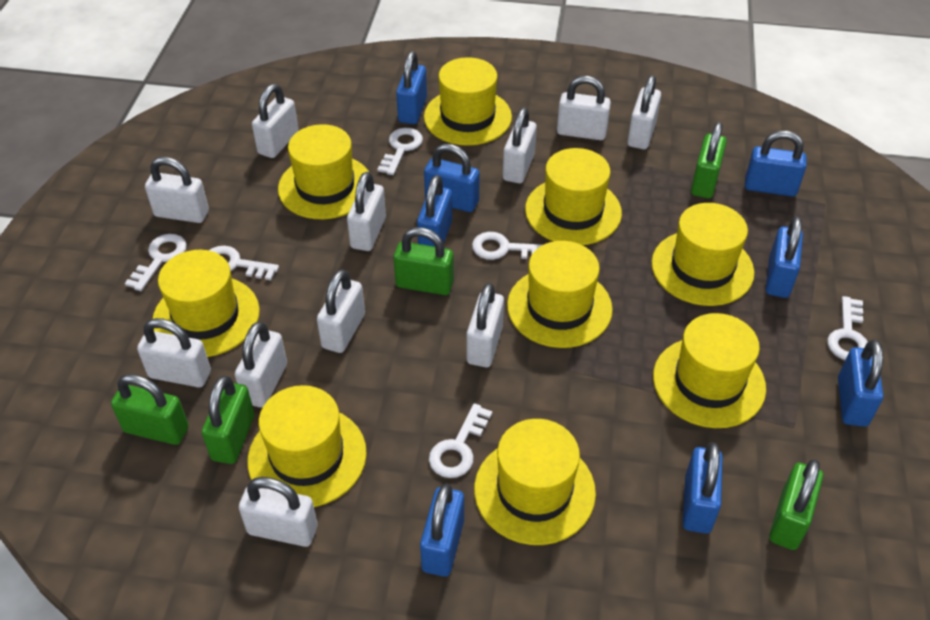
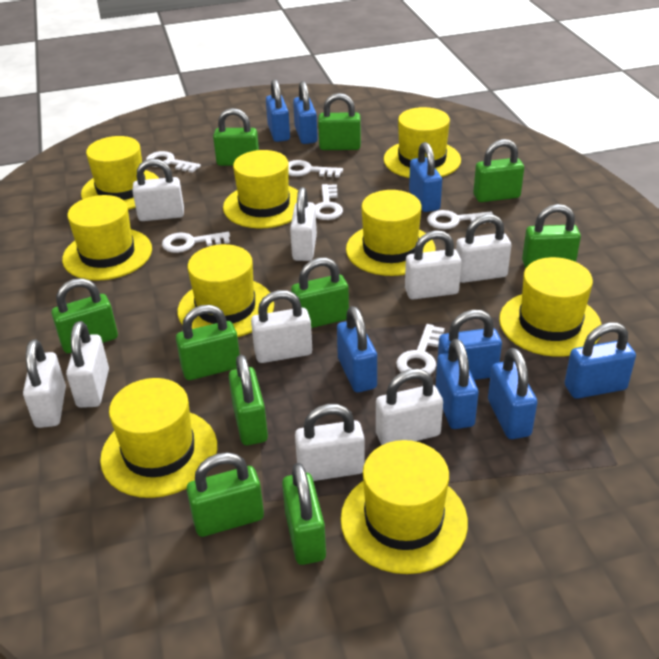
green padlock: [111,374,189,445] [202,375,255,464] [393,227,454,295] [691,122,727,199] [769,459,823,550] = 5 -> [51,278,118,353] [176,305,240,380] [186,452,264,537] [213,108,259,166] [229,355,268,446] [282,463,326,565] [291,257,349,328] [318,93,361,150] [473,139,524,202] [522,204,581,269] = 10
white padlock: [137,318,211,387] [145,157,209,223] [235,321,287,408] [239,477,318,547] [252,84,299,158] [317,269,365,353] [347,172,386,251] [467,283,504,367] [503,107,537,183] [557,76,611,140] [628,75,661,149] = 11 -> [23,339,66,428] [66,321,109,408] [132,159,184,221] [251,290,312,363] [290,187,317,261] [295,404,365,481] [376,369,443,445] [405,230,461,300] [456,214,511,283] = 9

